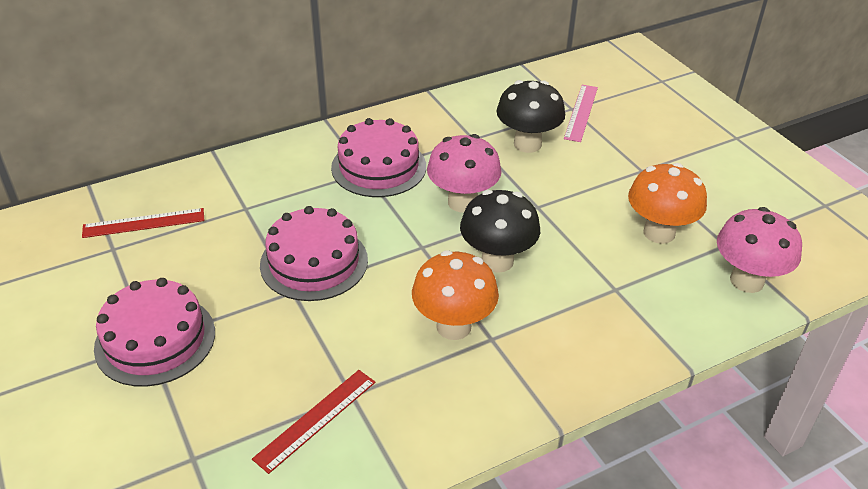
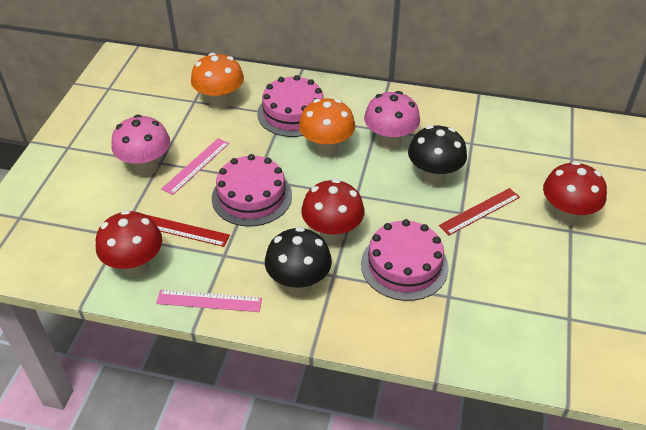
pink ruler: [564,85,598,142] = 1 -> [156,290,262,312] [161,138,229,195] = 2
red mushroom: none = 0 -> [96,210,162,277] [301,179,364,244] [543,161,607,226] = 3

